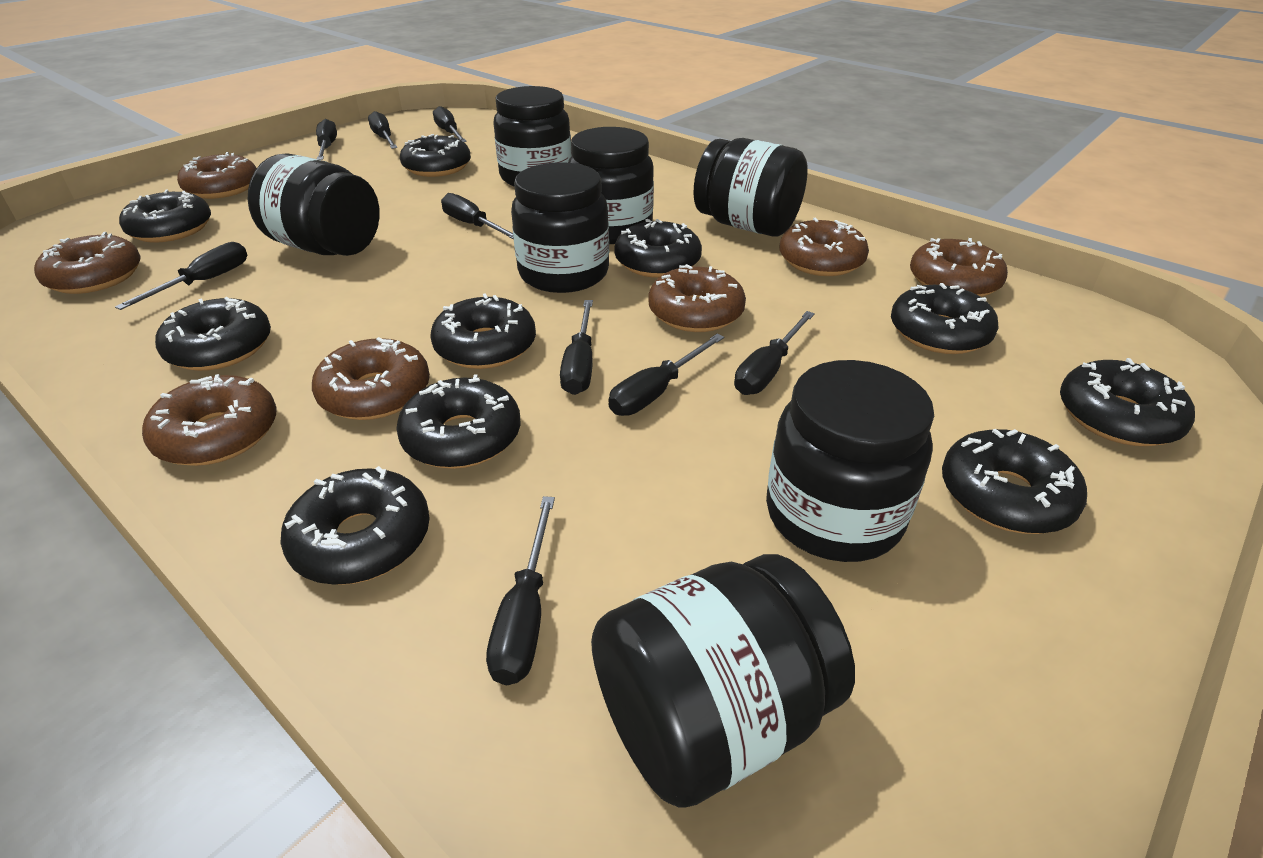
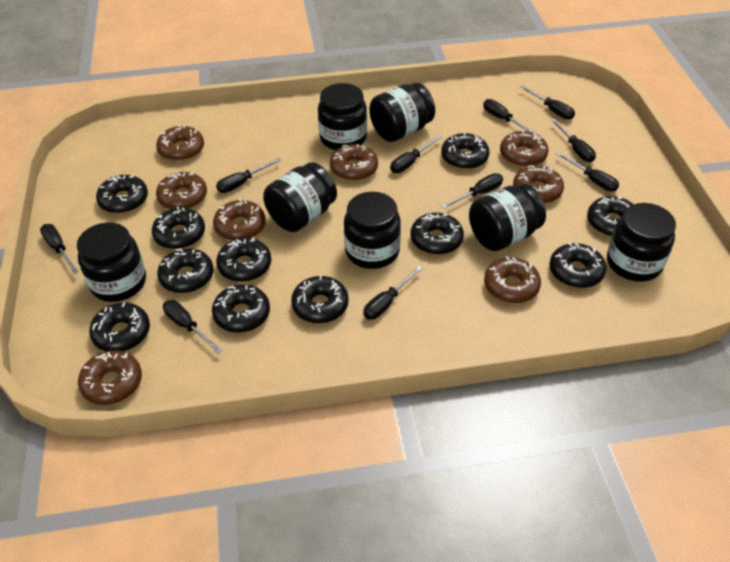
black donut: [119,189,211,243] [155,297,271,371] [281,466,430,585] [396,375,520,469] [400,134,471,177] [430,293,536,369] [614,219,702,278] [891,283,999,354] [942,429,1087,534] [1060,358,1195,446] = 10 -> [89,302,150,351] [96,174,148,214] [152,207,205,249] [157,248,213,293] [212,284,270,333] [216,237,271,282] [291,275,349,323] [410,212,464,255] [441,132,489,169] [549,243,606,288] [587,195,634,237] = 11
black screwdriver: [115,242,247,310] [316,119,337,160] [368,111,397,149] [433,106,467,142] [441,193,514,239] [486,496,555,685] [560,300,593,395] [608,334,724,416] [734,311,815,395] = 9 -> [40,224,79,274] [163,300,222,353] [216,158,281,193] [363,266,422,320] [390,135,442,173] [442,173,503,209] [483,99,537,134] [520,85,575,119] [551,119,596,162] [556,152,619,192] = 10
brown donut: [34,232,141,294] [142,374,276,466] [177,152,257,199] [312,337,430,420] [648,264,746,332] [780,218,869,276] [910,238,1008,297] = 7 -> [78,350,142,405] [156,125,204,161] [156,172,207,209] [213,199,266,241] [330,144,378,181] [484,256,541,303] [500,130,549,167] [513,165,564,204] = 8

